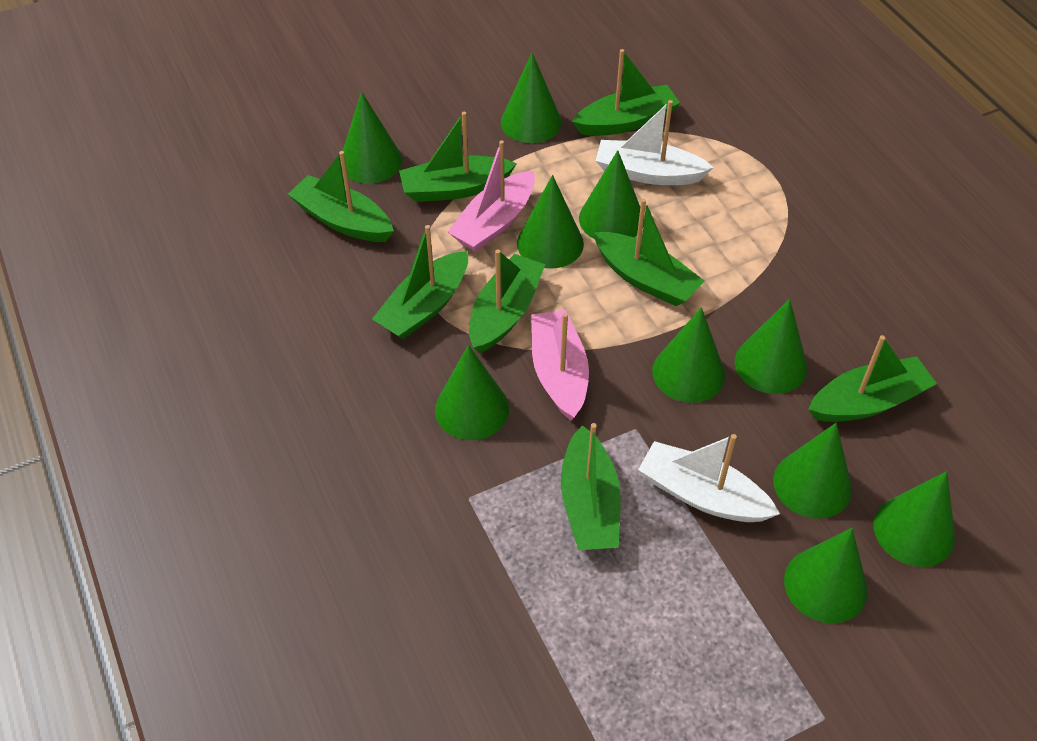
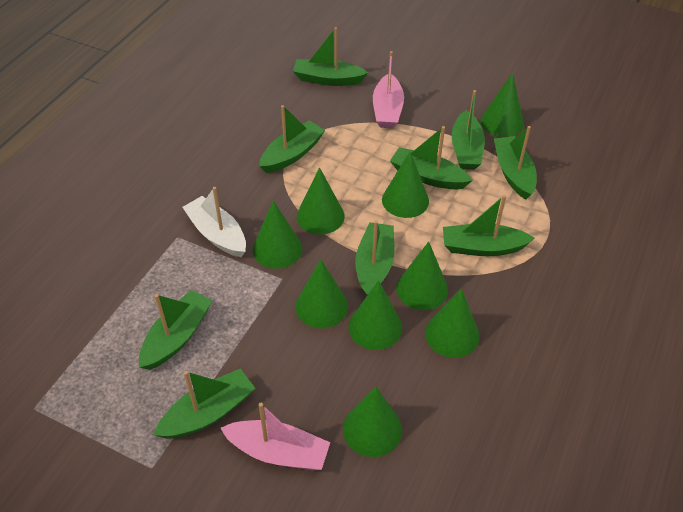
green boat: [288,151,394,242] [372,225,468,340] [399,112,517,202] [469,249,545,353] [561,423,621,550] [572,49,680,136] [593,199,705,306] [808,335,937,422] = 8 -> [139,290,212,370] [154,368,256,439] [259,105,325,173] [293,27,368,86] [355,220,394,295] [390,126,473,190] [443,195,534,256] [451,90,485,170] [494,126,537,200] = 9
green cone: [343,92,403,184] [435,345,509,440] [501,53,562,143] [517,175,584,269] [579,150,644,239] [652,307,725,403] [735,299,807,394] [773,423,852,519] [784,528,868,624] [874,471,955,567] = 10 -> [253,201,302,269] [295,259,348,328] [297,167,345,234] [343,386,402,457] [349,280,402,350] [382,152,429,218] [396,242,448,310] [425,288,480,358] [481,73,524,137] = 9
white boat: [596,100,714,185] [638,434,780,522] = 2 -> [182,187,246,257] = 1

